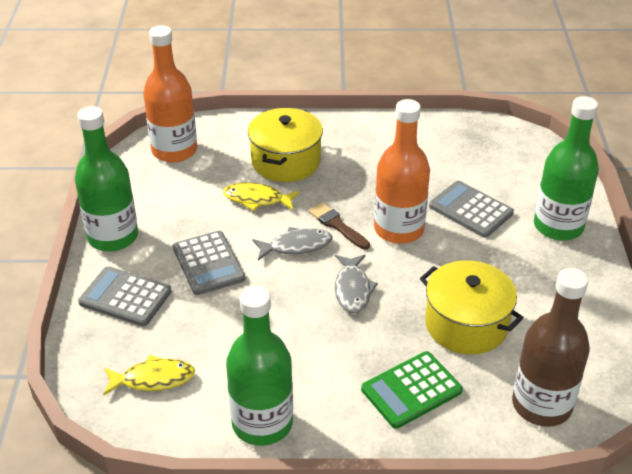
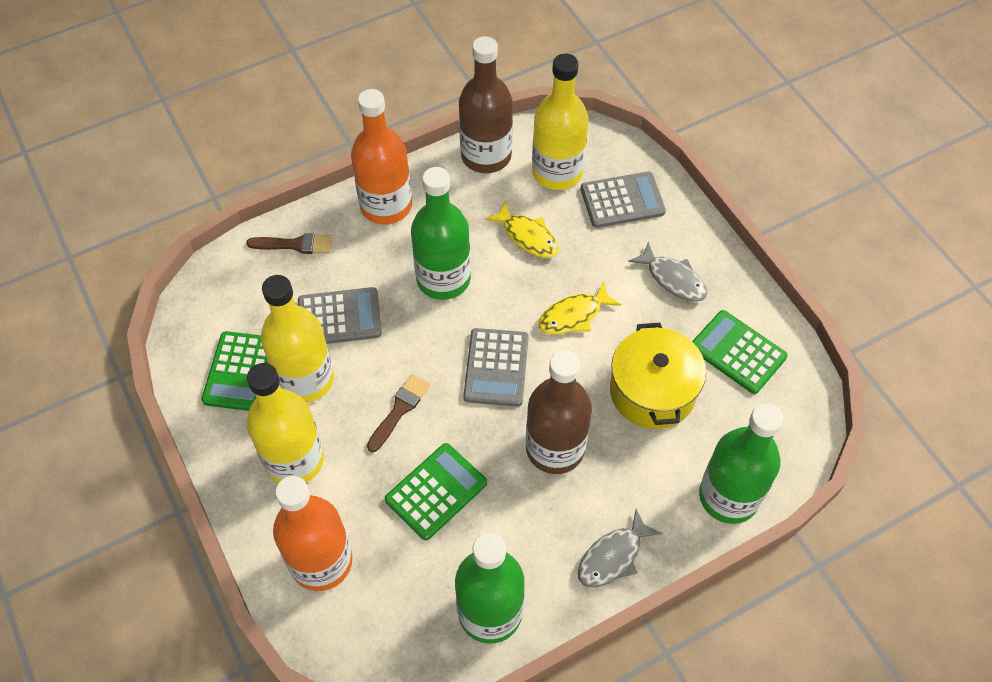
brown bottle: [512,268,590,427] = 1 -> [459,36,513,173] [526,350,592,474] = 2
brown brush: [308,202,370,250] = 1 -> [246,233,332,254] [367,374,430,452] = 2
green calculator: [361,351,463,429] = 1 -> [201,331,268,411] [385,443,487,540] [692,310,788,394] = 3
yellow bottle: none = 0 -> [247,363,324,483] [261,275,334,403] [532,54,589,190] = 3
yellow pot: [248,108,323,182] [420,260,524,355] = 2 -> [610,323,706,429] = 1

